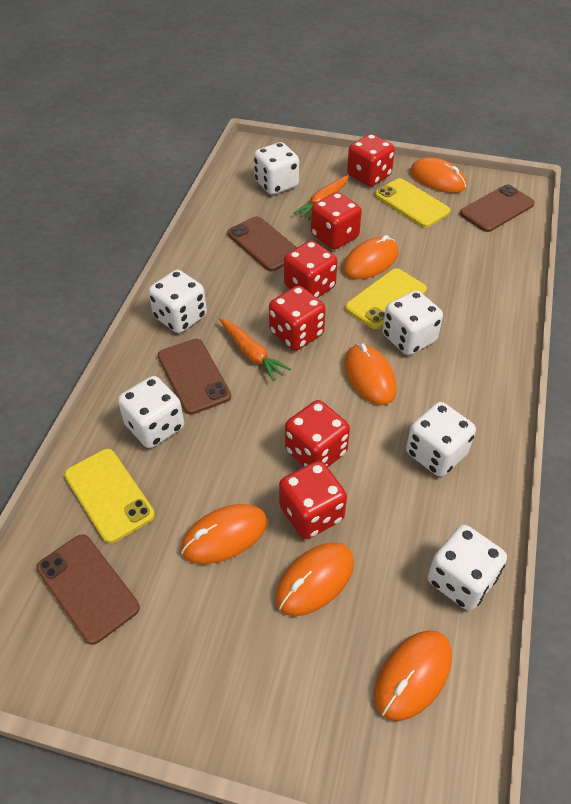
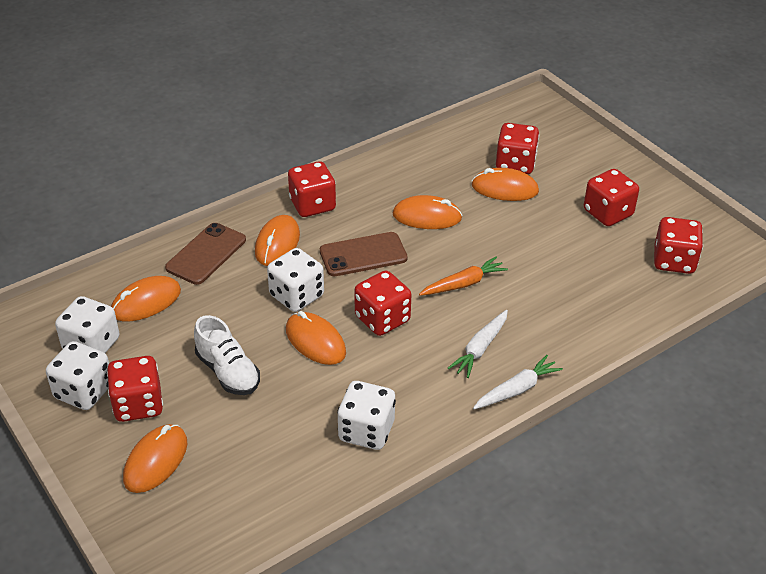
brown phone: [36,534,140,645] [158,339,231,415] [228,216,297,271] [460,185,535,232] = 4 -> [165,223,246,285] [320,232,408,276] = 2
orange carrot: [219,318,291,381] [293,175,349,220] = 2 -> [419,257,508,296] = 1
white carrot: none = 0 -> [448,310,508,378] [473,355,563,409] = 2
white dice: [118,376,184,448] [148,270,207,333] [254,142,299,195] [383,290,443,355] [406,402,476,477] [428,525,507,611] = 6 -> [46,341,109,410] [55,296,119,353] [267,248,324,312] [337,381,396,450] = 4
white shoe: none = 0 -> [194,315,260,395] = 1
yellow phone: [64,449,155,543] [345,268,427,329] [375,178,450,228] = 3 -> none = 0

